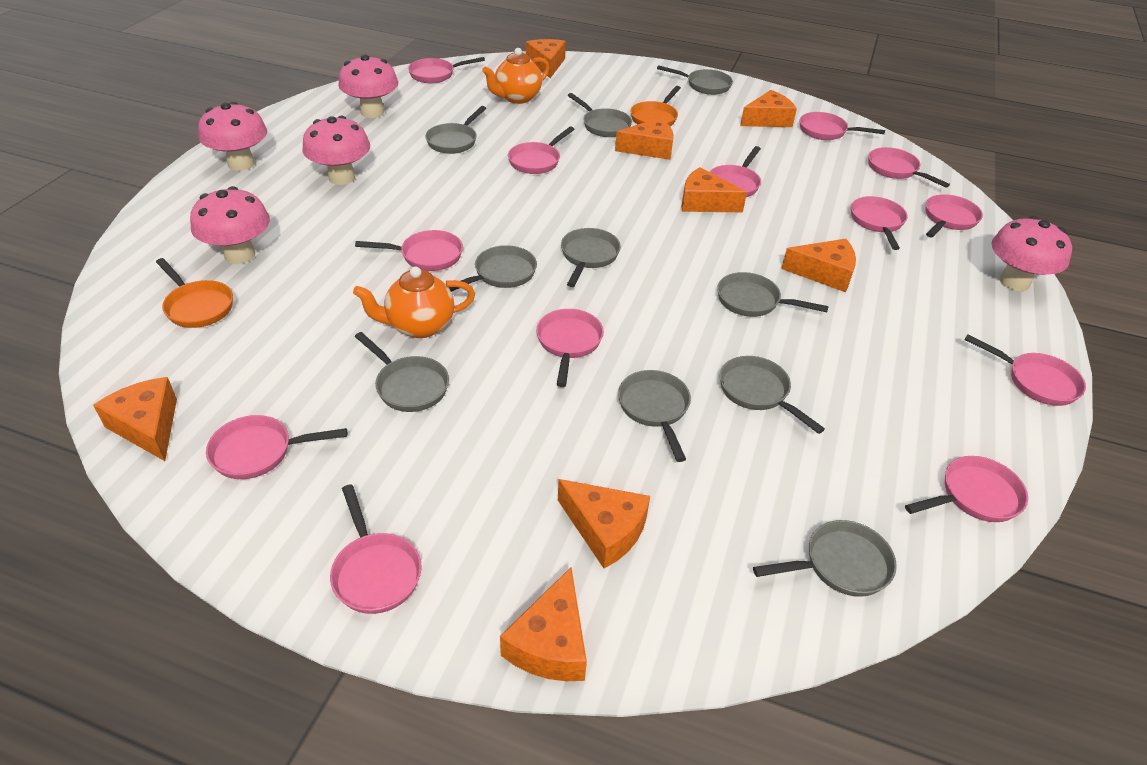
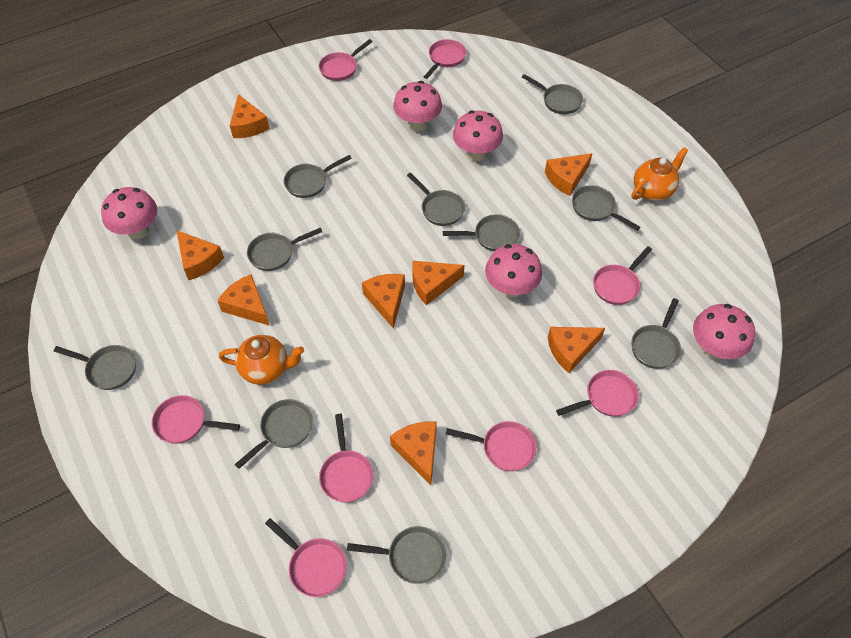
orange pan: [156,258,233,328] [630,86,681,126] = 2 -> none = 0
pink pan: [206,415,347,479] [330,484,422,614] [355,230,463,271] [408,57,485,83] [508,127,575,174] [536,309,604,387] [710,146,761,197] [800,112,885,140] [851,196,908,250] [868,147,950,188] [905,456,1028,522] [926,194,983,238] [964,334,1086,406] = 13 -> [152,395,240,444] [265,518,347,597] [319,39,373,81] [319,414,373,503] [424,39,466,79] [446,421,537,471] [556,370,639,417] [593,246,652,305] = 8

